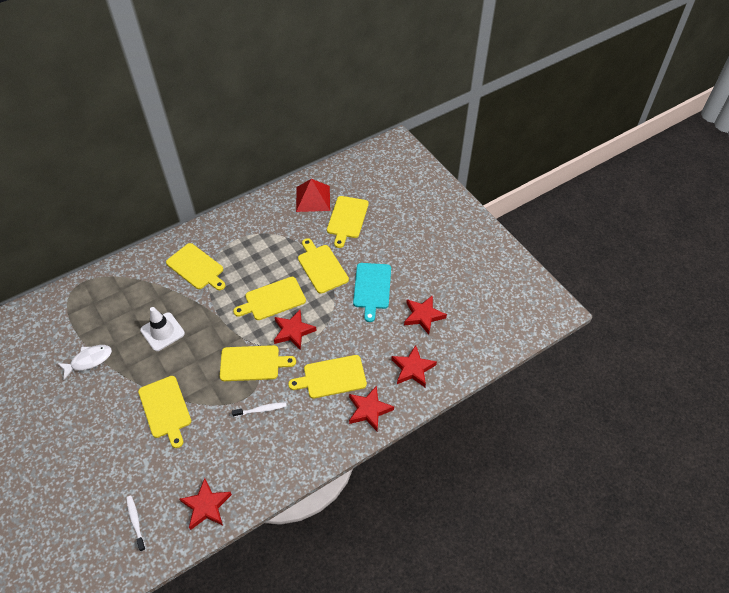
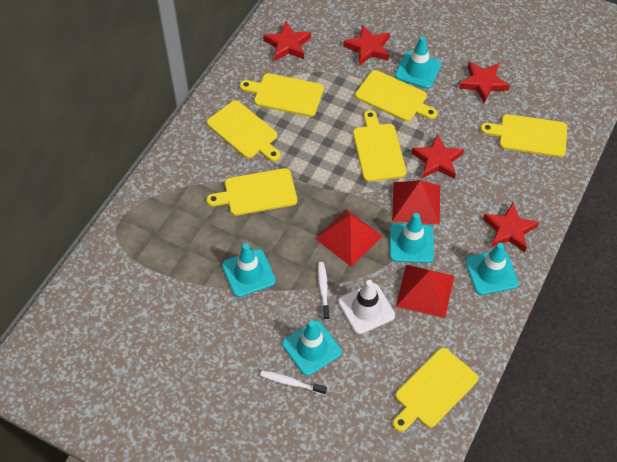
red pyramid: [296,179,330,212] = 1 -> [315,209,383,267] [392,180,440,225] [396,265,454,318] = 3
turquoise cutting board: [353,263,391,322] = 1 -> none = 0
turquoise traffic cone: none = 0 -> [222,243,276,297] [282,320,342,376] [390,213,434,263] [395,36,441,89] [465,243,519,295] = 5
white fish: [57,345,112,380] = 1 -> none = 0

